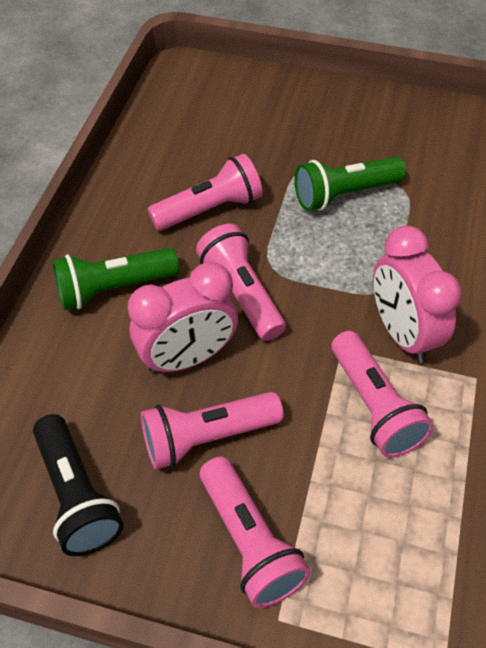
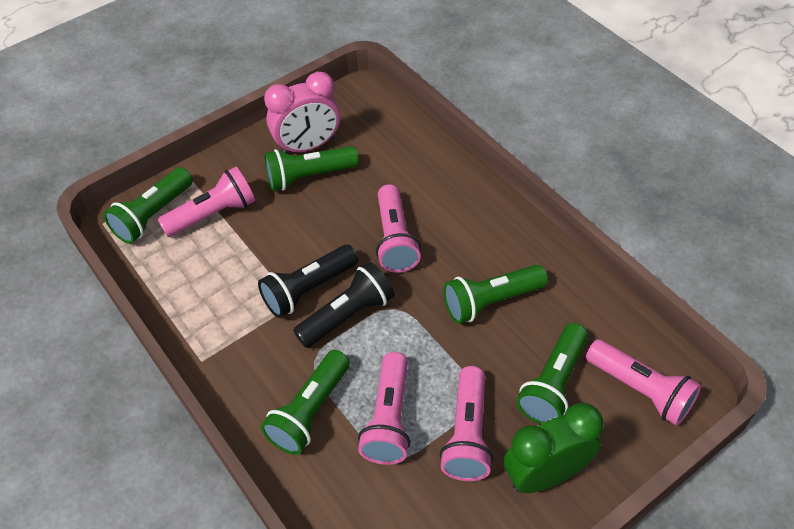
black flashlight: [33,414,124,556] = 1 -> [258,245,358,318] [293,262,395,348] = 2
green clock: none = 0 -> [504,403,603,493] = 1
green flashlight: [52,248,179,310] [294,156,406,211] = 2 -> [104,167,193,244] [261,350,350,455] [264,146,359,191] [443,265,548,324] [516,323,588,424] = 5
pink clock: [128,262,238,374] [373,226,462,363] = 2 -> [264,72,340,153] = 1

